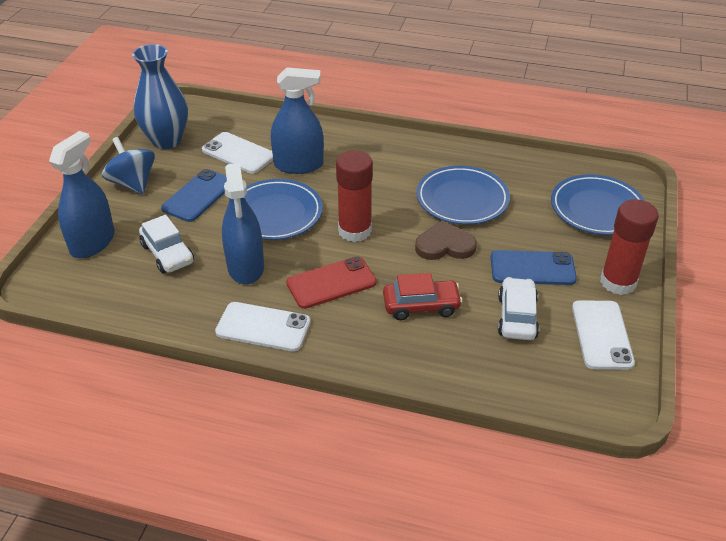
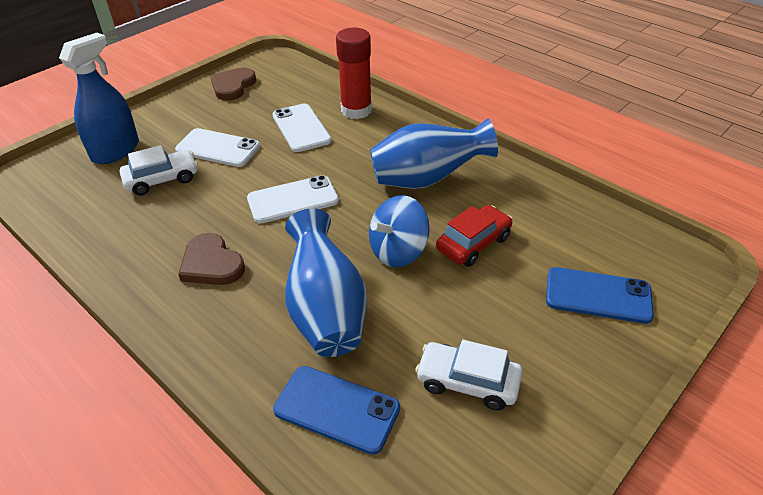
blue plate: [244,179,323,240] [416,166,510,225] [551,174,645,235] = 3 -> none = 0
blue spray bottle: [49,131,115,258] [222,163,264,284] [271,67,324,174] = 3 -> [59,33,139,164] = 1
blue vase: [132,44,188,149] = 1 -> [285,208,367,357] [370,118,498,189] = 2
brown heart: [415,221,477,260] = 1 -> [178,233,245,285] [210,68,256,101] = 2
red glue stick: [336,150,373,242] [600,199,659,295] = 2 -> [336,28,372,119] = 1
red phone: [286,256,377,309] = 1 -> none = 0

